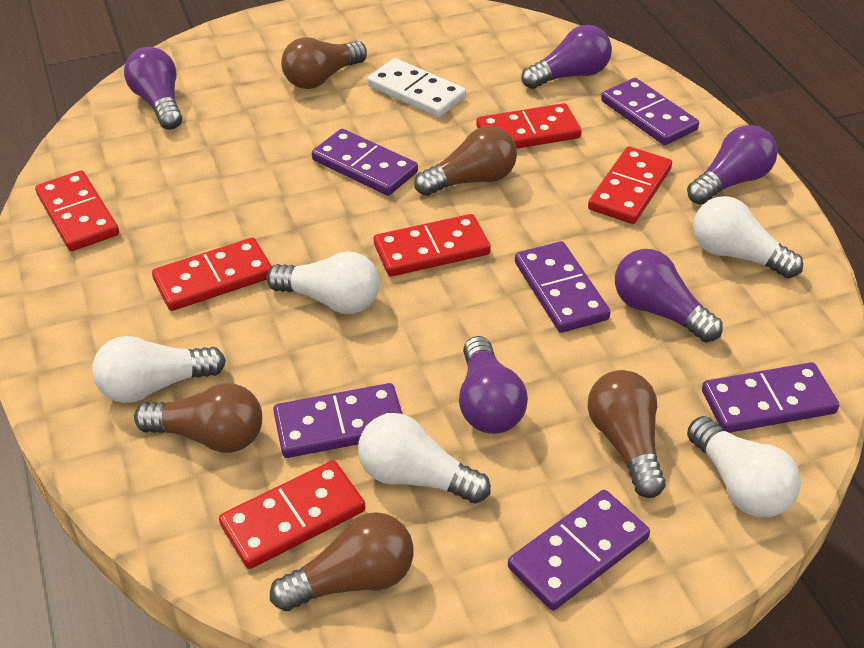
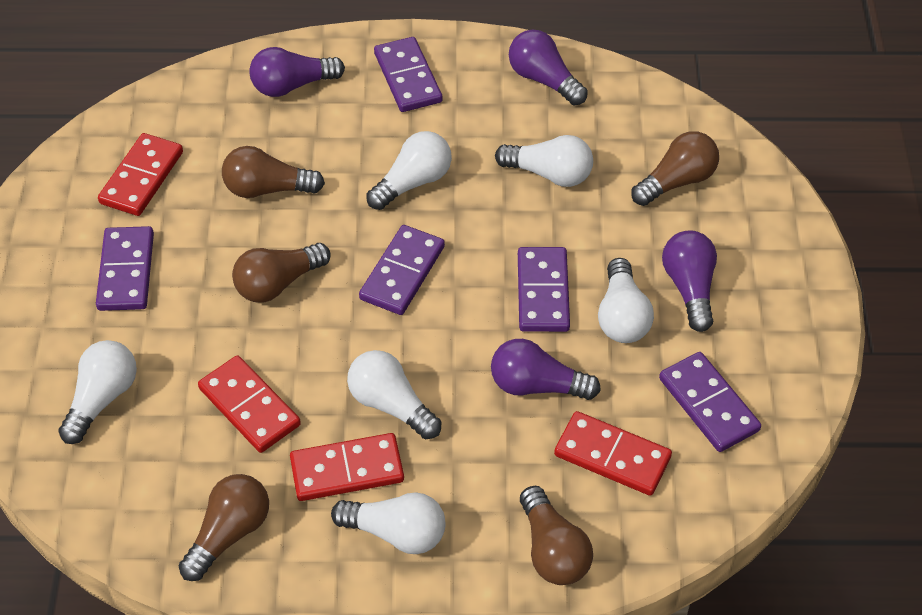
purple domino: [273,383,402,458] [312,129,418,196] [508,490,650,611] [515,241,610,333] [601,78,699,145] [702,362,839,433] = 6 -> [96,226,154,311] [359,225,445,315] [374,37,442,112] [518,247,570,332] [659,352,761,452] = 5
purple light bulb: [124,47,182,130] [459,336,528,434] [521,25,612,89] [615,249,723,342] [687,125,777,205] = 5 -> [249,47,345,97] [491,339,601,400] [509,30,588,106] [662,230,717,332] = 4
red domino: [35,170,119,251] [152,238,272,311] [219,460,365,569] [374,214,491,277] [476,103,582,149] [588,146,672,224] = 6 -> [98,133,183,216] [198,355,301,453] [290,433,404,501] [554,411,672,496] = 4
white domino: [367,58,466,117] = 1 -> none = 0
white light bulb: [92,336,226,403] [266,251,380,314] [358,413,491,503] [687,416,801,517] [693,196,803,279] = 5 -> [58,340,137,444] [331,493,446,554] [347,350,441,439] [366,131,452,210] [495,135,593,187] [598,258,654,343] = 6

